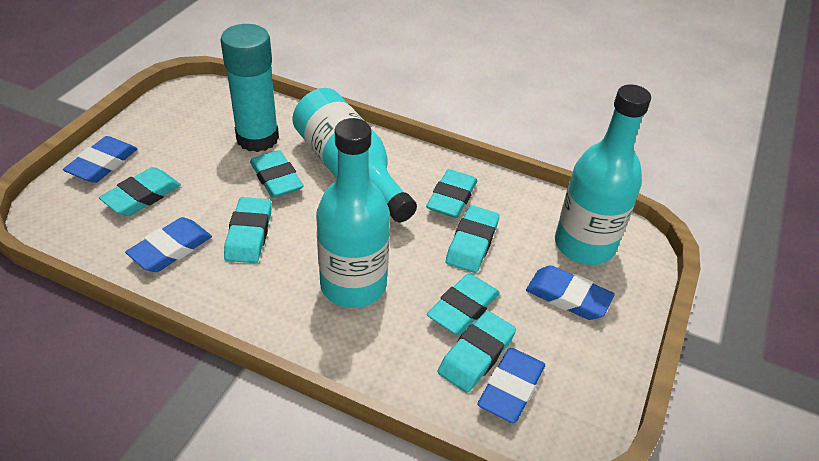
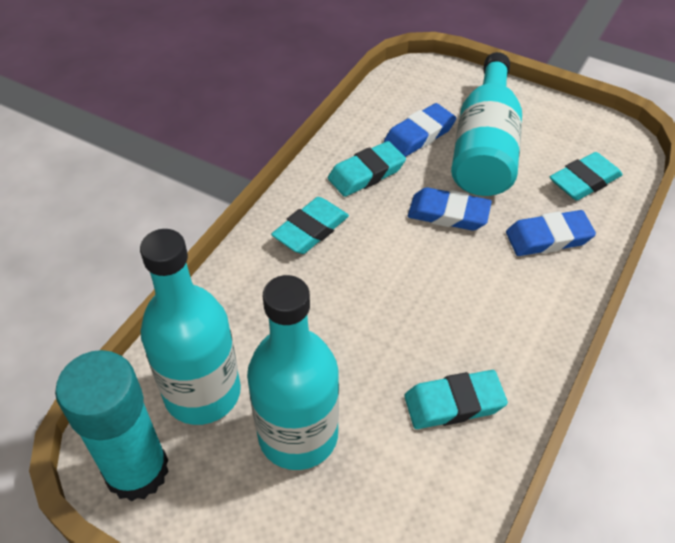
blue eraser: [63,136,137,183] [125,217,212,272] [478,348,545,423] [526,265,615,320] = 4 -> [384,103,456,157] [408,187,492,231] [506,210,596,256] = 3
turquoise eraser: [99,167,181,216] [224,197,272,263] [250,150,304,198] [426,169,477,218] [427,273,500,335] [438,311,516,393] [446,205,499,273] = 7 -> [271,197,349,254] [328,141,406,197] [404,370,508,429] [550,152,623,201] = 4

